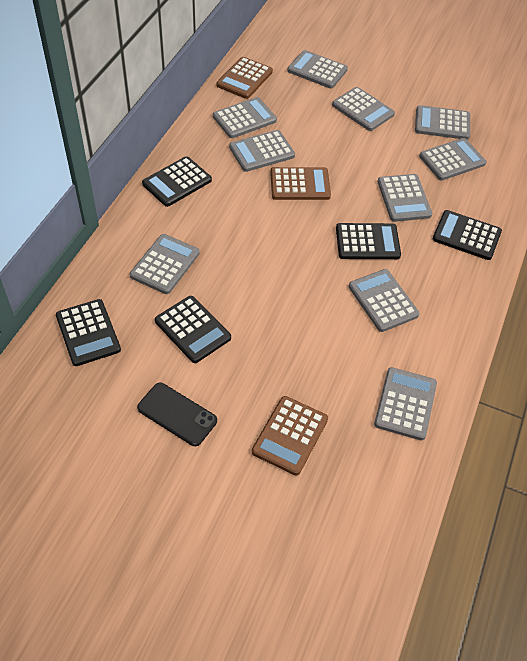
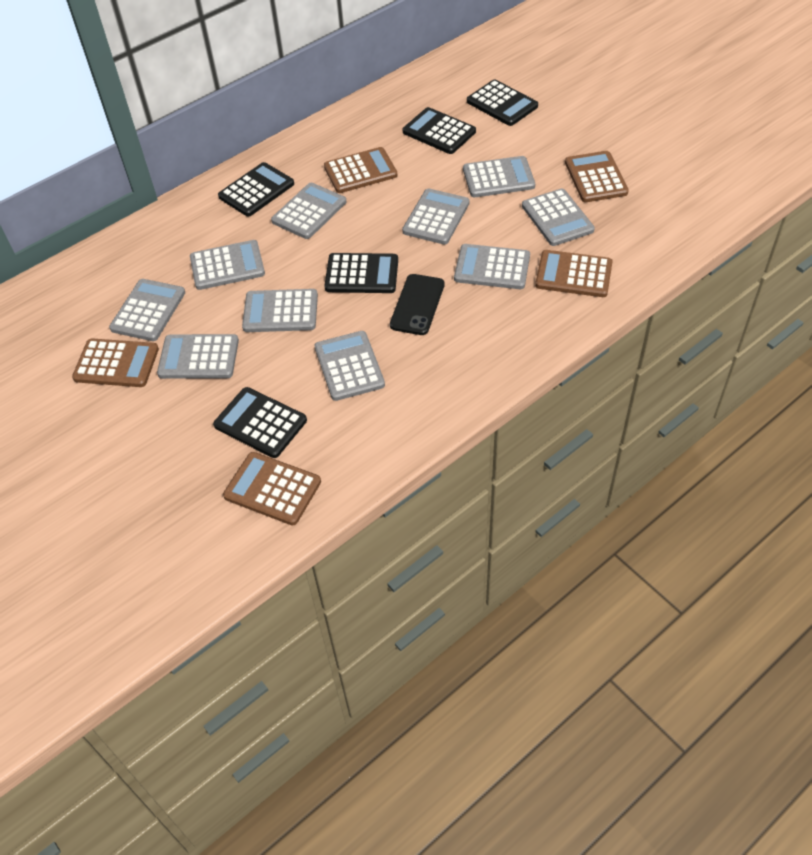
brown calculator: [216,57,273,99] [252,396,328,475] [270,167,331,200] = 3 -> [72,339,159,387] [223,452,321,525] [324,147,397,193] [535,250,613,297] [565,151,629,202] = 5

